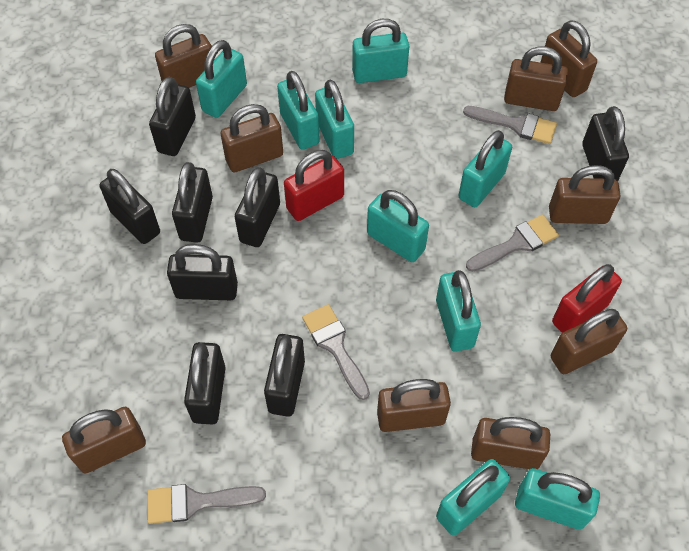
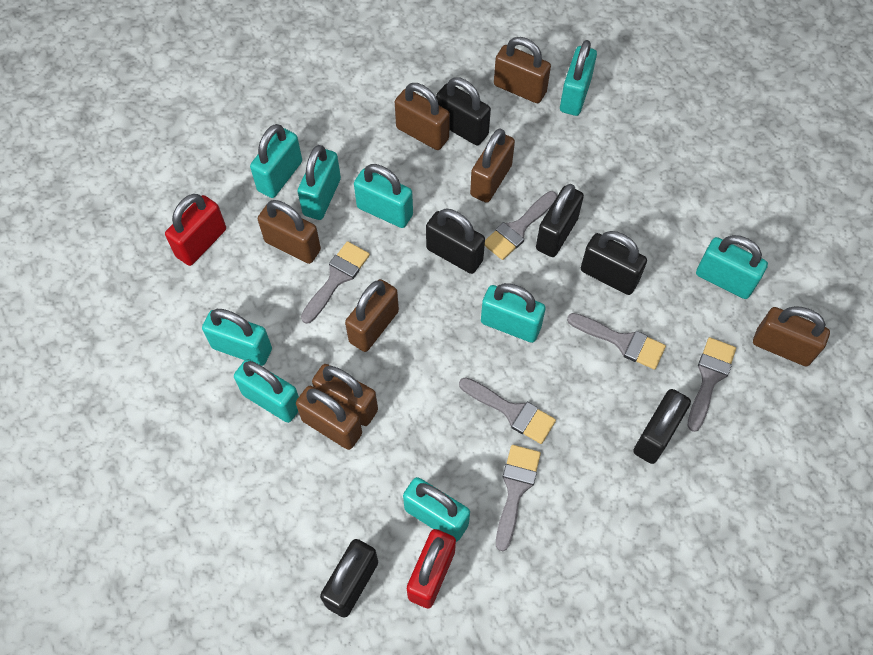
black padlock: [99,169,160,244] [149,77,196,156] [167,244,238,300] [172,162,213,243] [184,342,225,424] [235,167,280,247] [264,334,305,417] [582,106,629,181] = 8 -> [320,539,378,618] [426,209,485,274] [436,77,491,146] [536,184,584,257] [581,231,647,295] [633,389,691,464] = 6
brown padlock: [62,407,146,473] [155,24,212,88] [221,104,283,172] [377,379,451,432] [471,417,550,469] [504,46,568,111] [540,20,597,97] [549,165,620,224] [551,309,627,374] = 9 -> [258,200,321,264] [296,386,362,450] [312,364,378,426] [345,279,399,352] [395,83,450,150] [470,128,515,203] [494,37,551,103] [753,306,830,366] = 8
grey brush: [147,484,266,524] [302,304,370,400] [463,106,557,144] [466,214,559,272] = 4 -> [301,241,370,324] [459,377,556,444] [485,191,557,260] [496,445,541,551] [567,313,666,370] [687,337,736,432] = 6

